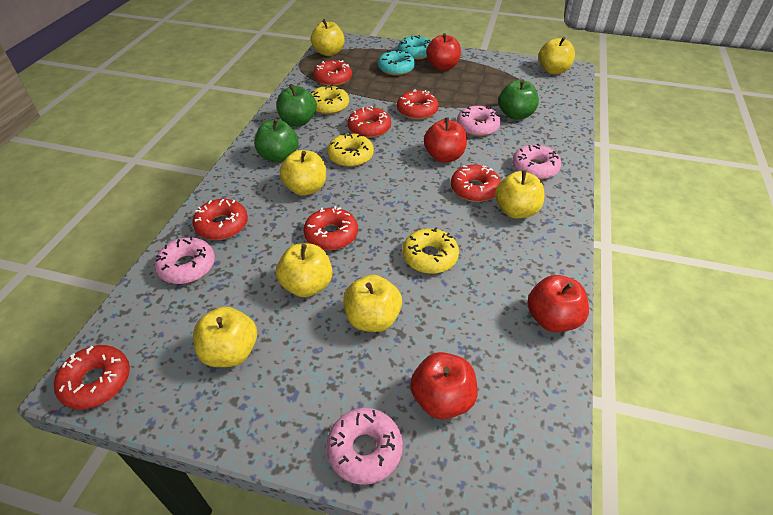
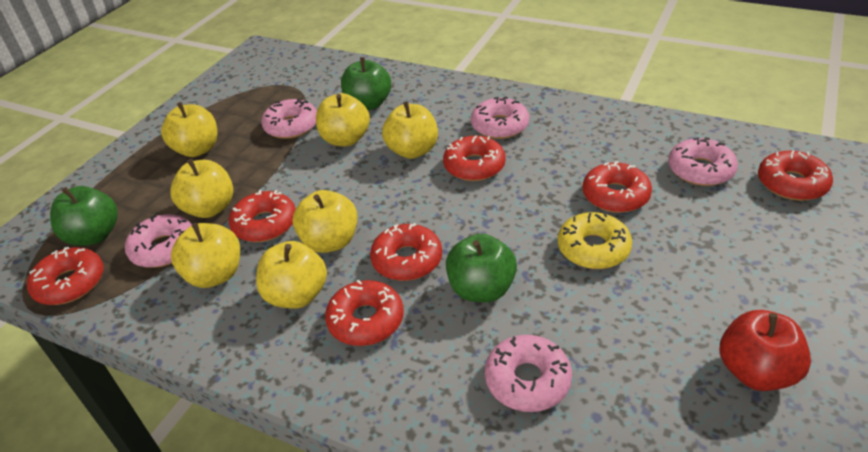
pink donut: [155,236,215,284] [326,408,403,485] [457,106,501,136] [512,144,561,180] = 4 -> [125,214,192,268] [261,99,317,139] [471,96,529,139] [485,335,572,412] [668,137,738,186] = 5
red apple: [410,352,478,419] [424,117,467,162] [426,33,461,71] [527,275,589,332] = 4 -> [720,310,811,391] = 1
turquoise donut: [378,49,415,76] [398,35,431,60] = 2 -> none = 0
yellow donut: [311,85,349,114] [327,132,374,167] [402,227,459,274] = 3 -> [558,212,632,269] = 1

